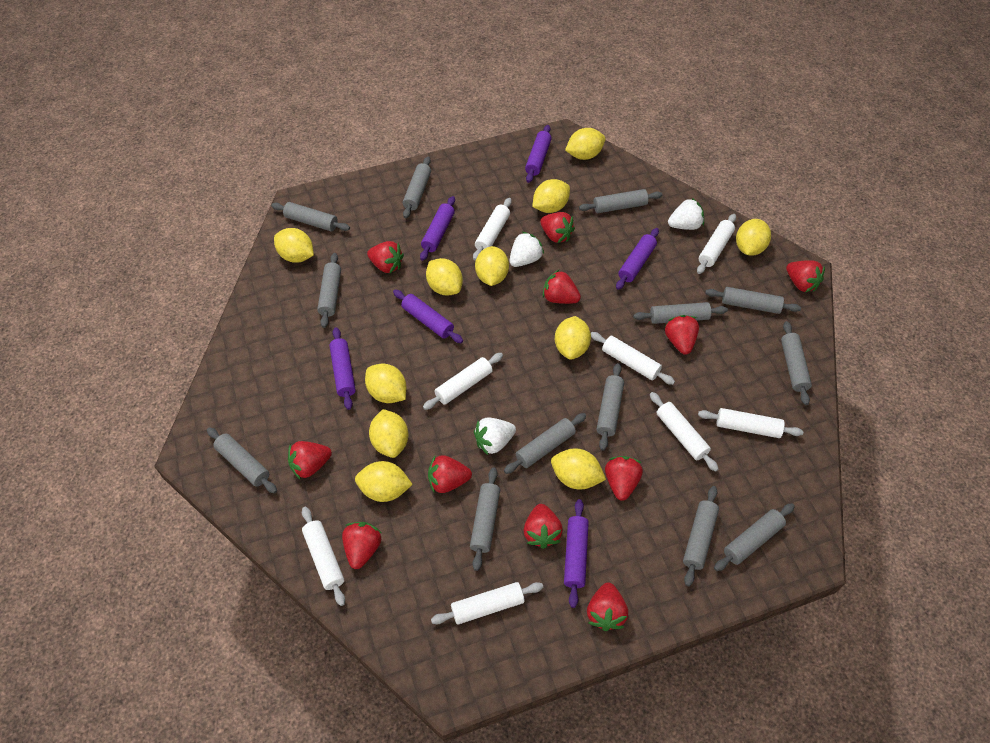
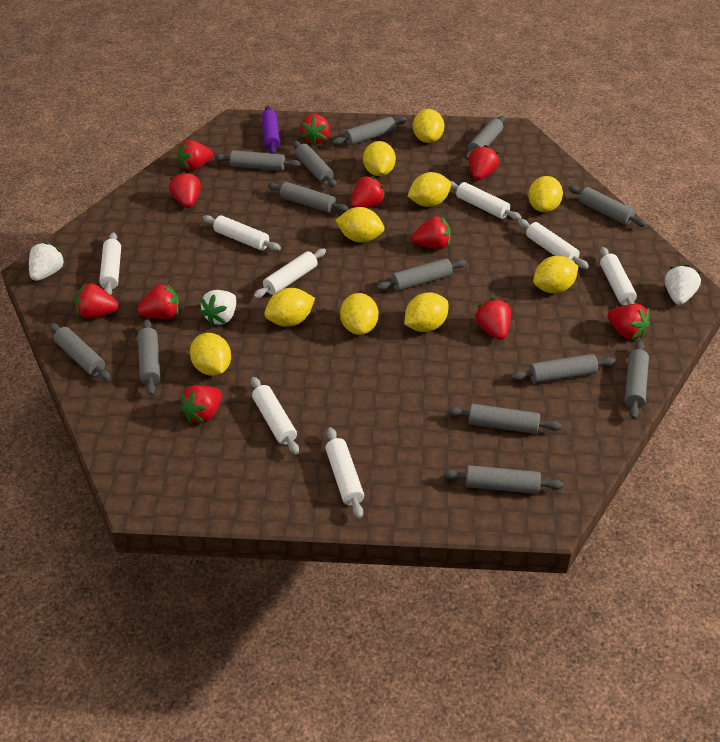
purple rolling pin: [329,327,356,410] [393,290,463,343] [420,196,455,261] [525,125,552,183] [564,499,589,608] [616,228,659,290] = 6 -> [261,106,280,154] = 1
yellow lemon: [274,228,314,263] [355,461,413,502] [365,363,406,403] [369,409,408,458] [426,258,463,296] [475,246,509,286] [532,179,570,213] [551,449,606,489] [555,316,591,359] [565,128,606,160] [736,219,771,256] = 11 -> [190,333,231,376] [264,288,315,327] [335,207,384,243] [340,293,379,335] [363,141,396,176] [404,292,448,332] [408,172,451,207] [413,109,444,143] [528,176,563,212] [533,256,579,293] = 10

